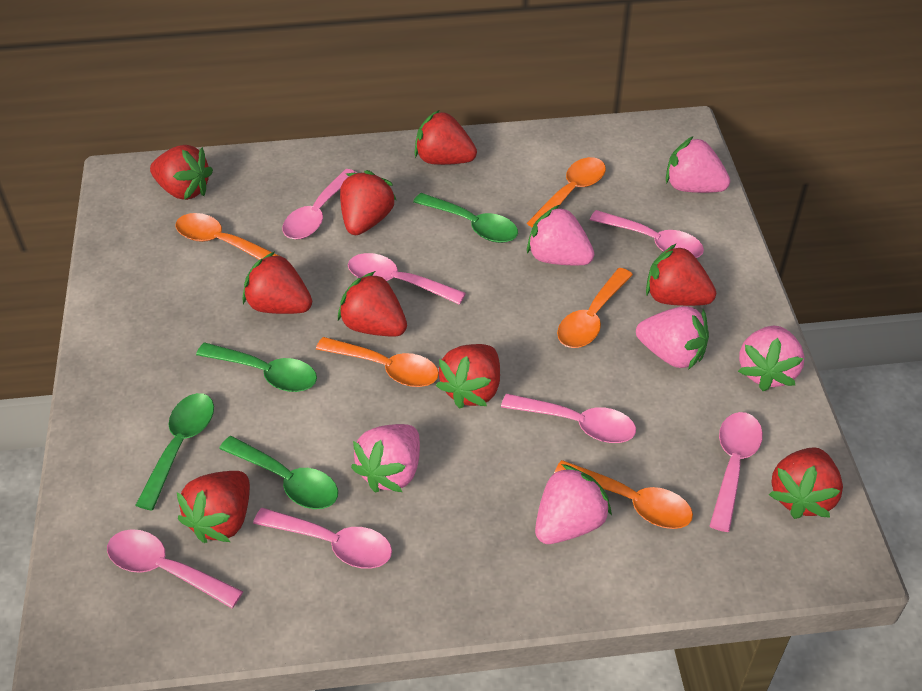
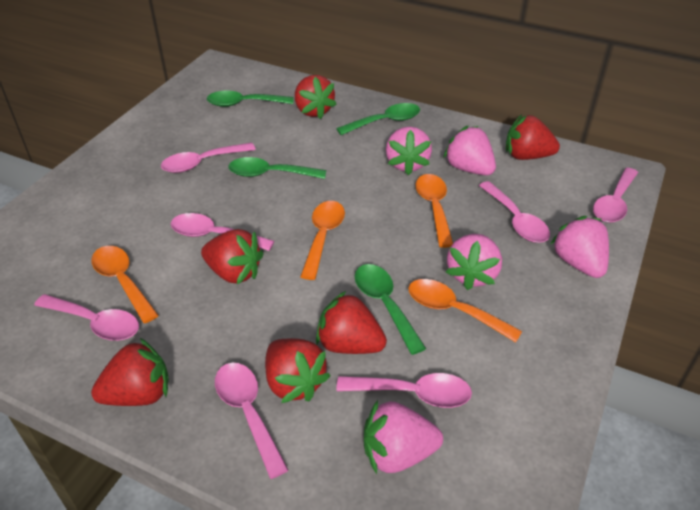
orange spoon: [176,213,279,260] [316,337,439,387] [527,157,606,228] [554,460,693,529] [557,268,633,348] = 5 -> [91,246,159,323] [300,201,345,280] [408,279,522,342] [416,174,453,248] = 4
pink strawberry: [351,424,420,493] [527,205,594,265] [535,464,612,544] [636,306,709,370] [666,136,730,193] [738,326,804,391] = 6 -> [364,400,443,474] [386,126,432,175] [443,126,496,175] [446,234,502,290] [551,216,609,278] = 5
red strawberry: [150,145,213,200] [177,471,250,543] [243,252,312,314] [338,271,407,336] [340,170,396,235] [415,110,477,165] [436,344,500,409] [646,243,716,306] [769,448,843,519] = 9 -> [91,338,169,406] [201,229,264,284] [265,338,331,403] [295,75,337,119] [316,291,387,354] [506,115,560,160] = 6

